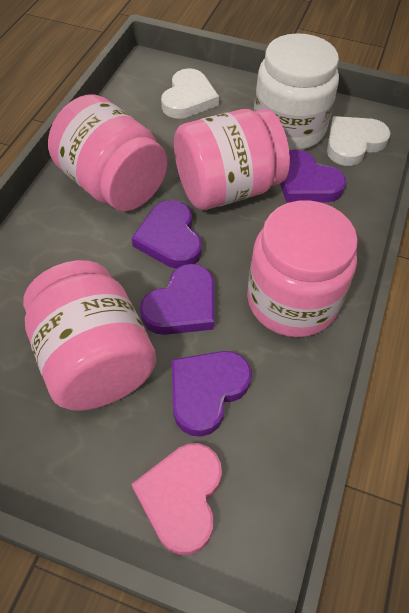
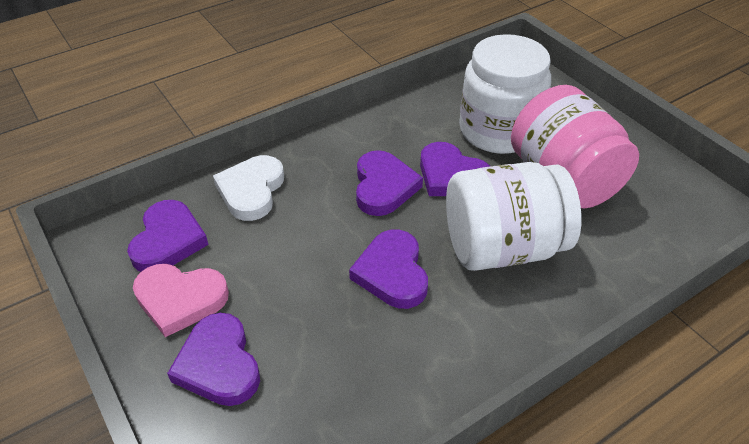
pink jar: [23,260,156,411] [48,95,168,211] [174,109,290,210] [247,200,358,337] = 4 -> [511,85,639,208] = 1
purple heart: [132,200,202,269] [140,264,214,335] [172,351,251,437] [280,150,346,203] = 4 -> [127,200,209,272] [167,313,260,406] [349,230,428,309] [356,150,423,216] [420,142,490,196] = 5
white heart: [161,68,219,119] [327,116,390,166] = 2 -> [213,155,284,221] = 1
white jar: [254,33,339,150] = 1 -> [446,162,581,271] [459,34,551,154] = 2

